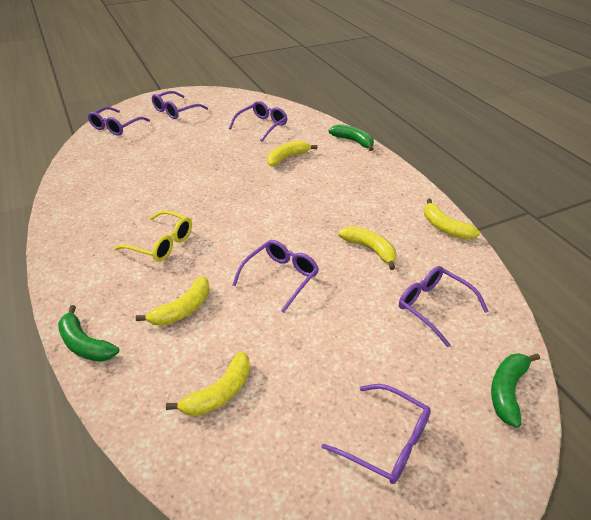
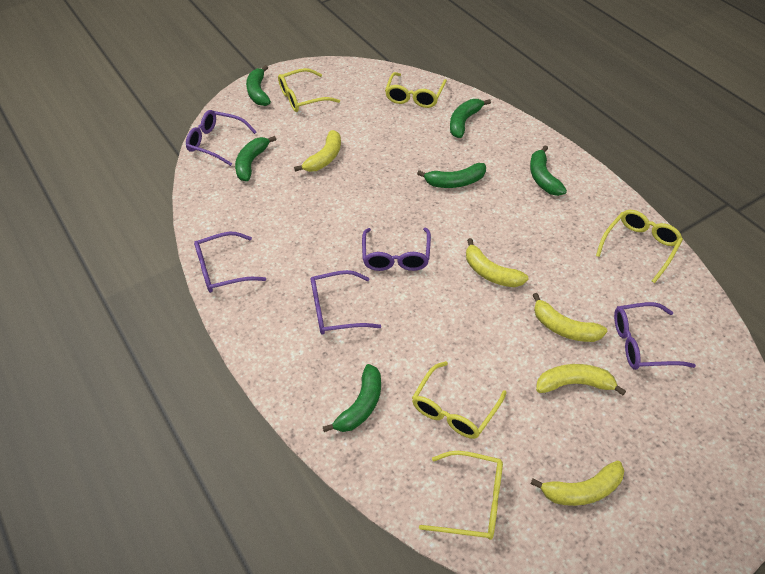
green banana: [58,305,119,362] [328,124,374,151] [491,353,540,428] = 3 -> [235,136,276,181] [246,65,271,106] [323,364,381,432] [417,163,486,188] [450,99,491,138] [530,145,567,196] = 6
purple glasses: [88,107,150,136] [152,91,208,119] [229,101,287,142] [232,240,319,313] [321,384,431,484] [399,266,488,347] = 6 -> [186,110,256,166] [194,232,266,293] [311,270,381,335] [362,228,431,271] [614,302,696,370] = 5
yellow glasses: [114,210,192,262] = 1 -> [278,68,340,112] [385,72,447,108] [412,361,506,439] [419,451,503,540] [596,210,683,283] = 5

